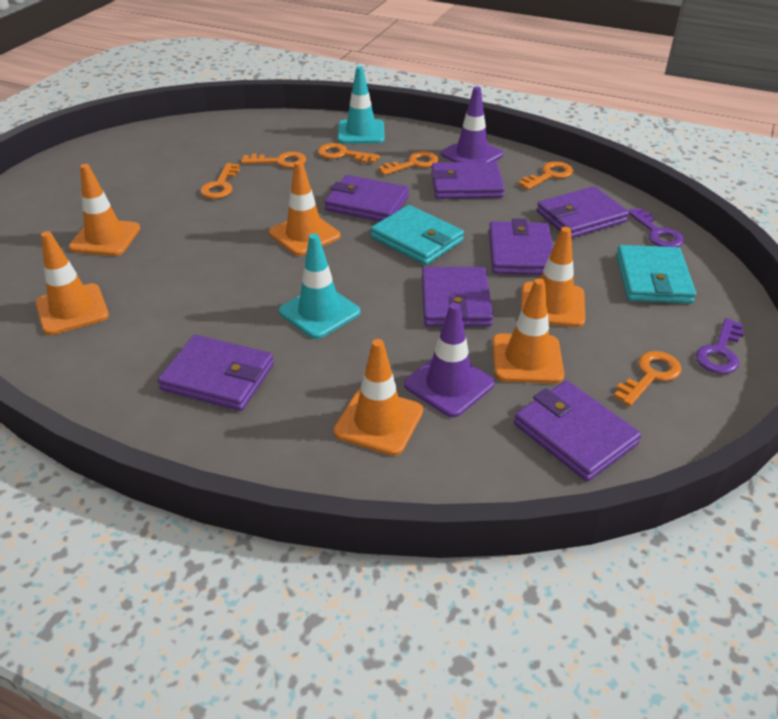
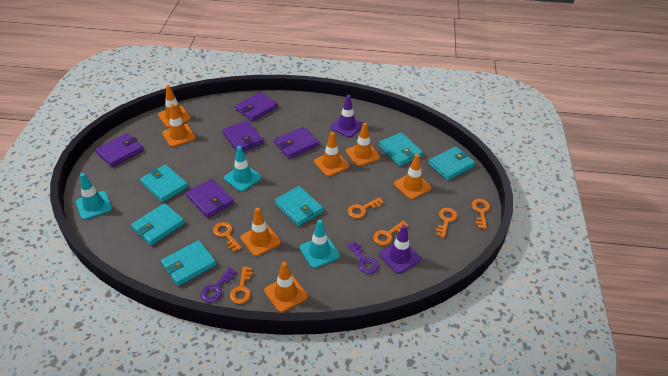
orange traffic cone: [35,231,109,335] [69,164,140,256] [269,161,341,256] [333,339,423,456] [492,278,564,383] [521,227,585,327] = 6 -> [158,85,191,128] [162,104,195,147] [240,208,281,256] [264,262,308,313] [314,132,350,177] [346,123,380,166] [394,154,432,200] = 7
purple wallet: [158,335,274,411] [324,175,409,222] [422,267,493,327] [431,162,505,199] [489,218,553,275] [514,381,641,481] [537,186,629,238] = 7 -> [95,133,144,167] [186,179,234,218] [222,120,263,151] [235,92,278,122] [274,127,319,159] = 5
turquoise traffic cone: [279,233,360,339] [338,66,385,144] = 2 -> [76,173,112,220] [224,146,262,192] [300,220,340,268] = 3
turquoise wallet: [370,205,464,265] [616,245,696,304] = 2 -> [131,203,185,246] [140,164,188,202] [161,240,216,286] [275,186,323,226] [379,132,423,166] [428,146,475,180] = 6

